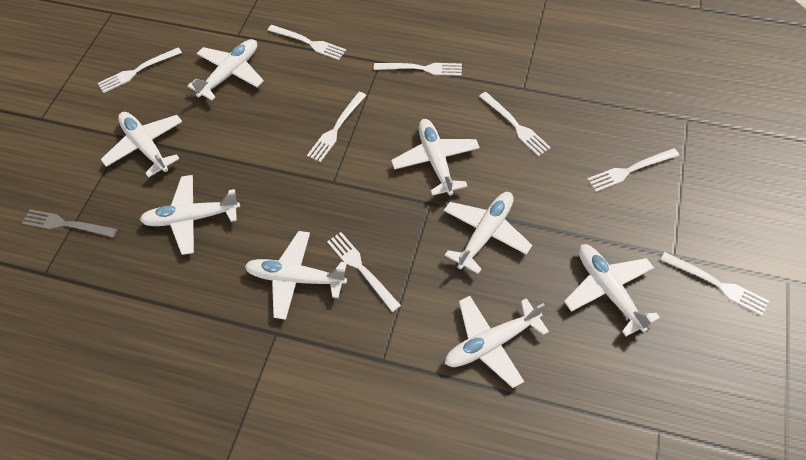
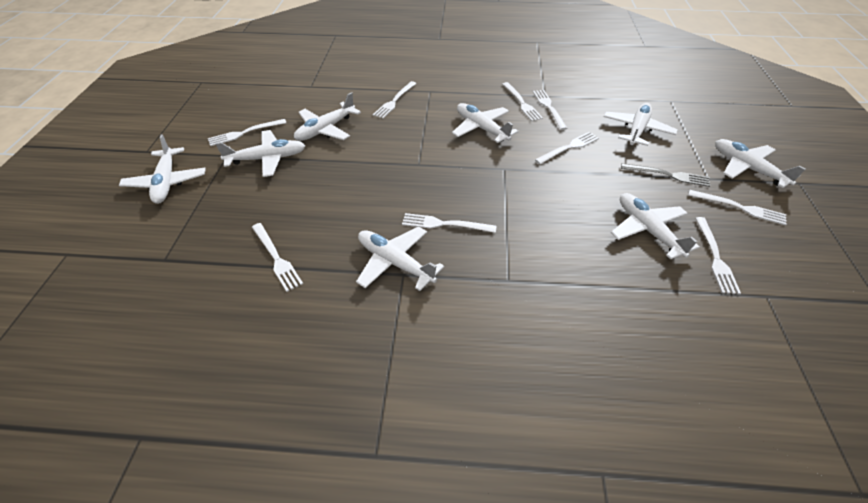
white fork: [98,47,182,93] [268,25,346,60] [307,92,366,162] [327,232,401,312] [374,63,462,76] [479,92,551,156] [587,148,679,192] [660,252,769,316] = 8 -> [208,119,286,146] [252,223,303,292] [373,81,417,119] [402,213,496,233] [503,82,543,121] [533,90,567,130] [535,132,599,164] [688,190,786,225] [695,217,741,294] = 9

